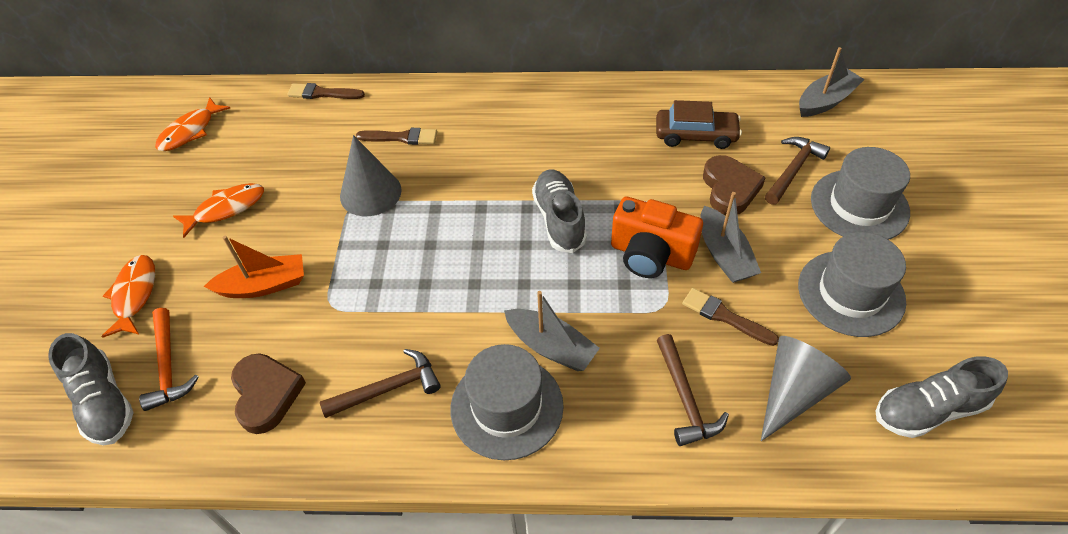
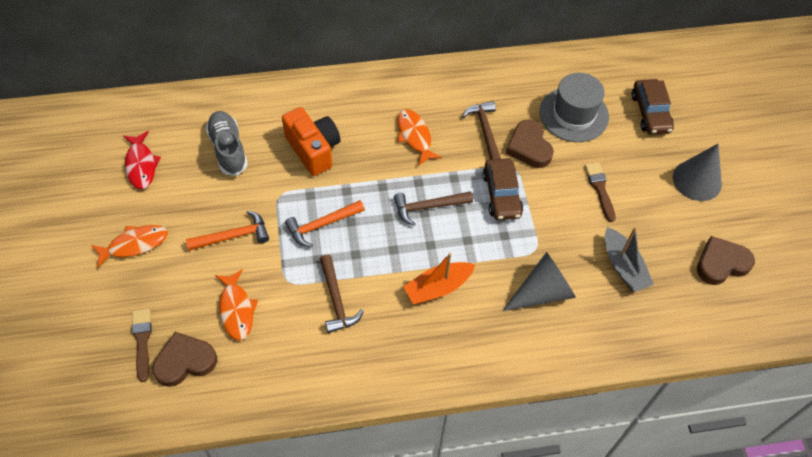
brown brush: [287,83,365,99] [356,128,437,145] [682,288,779,346] = 3 -> [132,308,152,382] [585,162,616,222] = 2
brown car: [656,100,742,149] = 1 -> [483,158,523,220] [632,79,674,135] = 2
brown heart: [231,353,306,434] [703,155,766,215] = 2 -> [152,332,217,387] [506,120,554,168] [697,236,755,285] = 3
grey boat: [504,291,600,371] [700,192,761,283] [799,47,865,117] = 3 -> [605,227,654,292] = 1
grey hat: [450,344,564,460] [798,232,906,337] [811,147,910,240] = 3 -> [540,73,609,142] = 1
grey shoe: [48,333,134,445] [532,170,587,253] [875,356,1008,438] = 3 -> [206,111,248,176] = 1
orange hammer: [139,308,199,411] = 1 -> [186,211,269,251] [285,200,365,247] = 2
red fish: none = 0 -> [123,131,161,189] = 1

